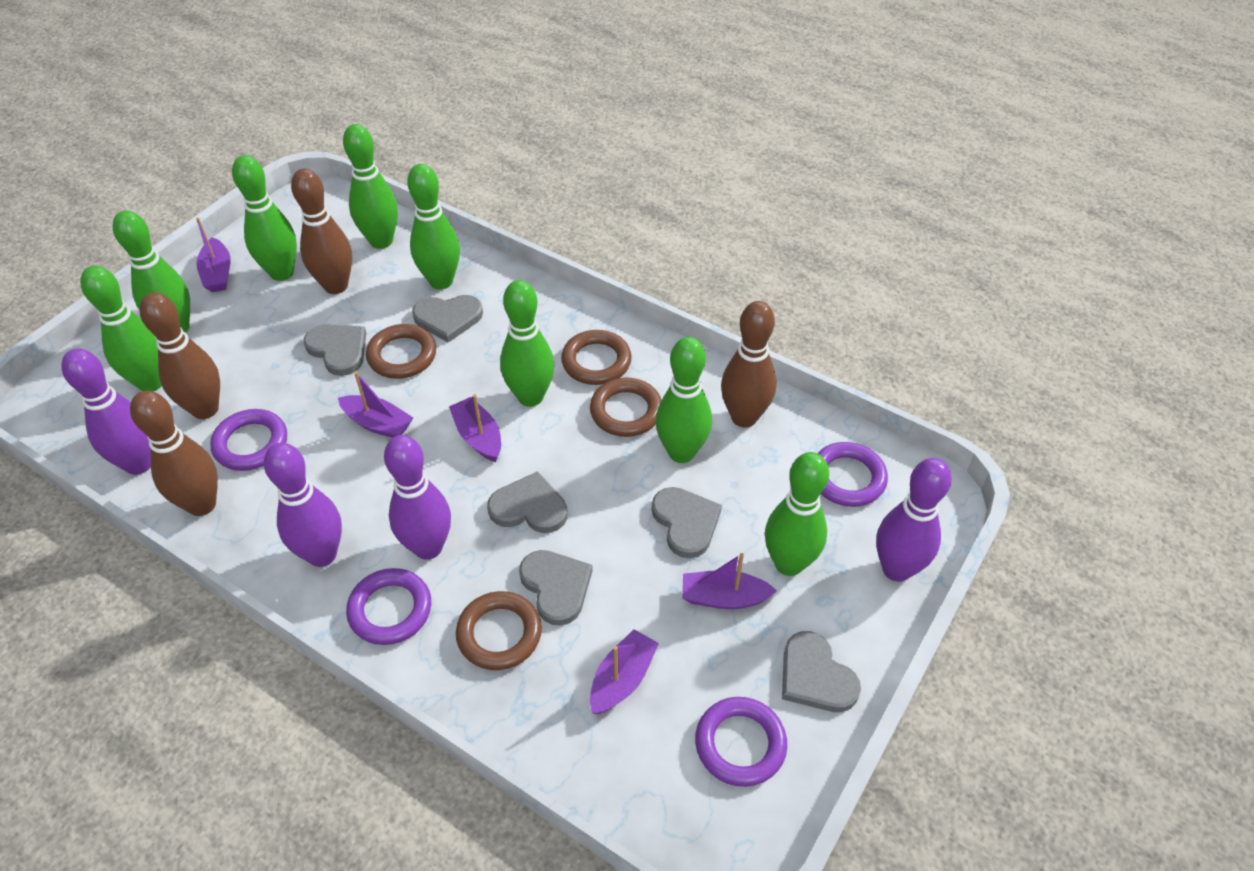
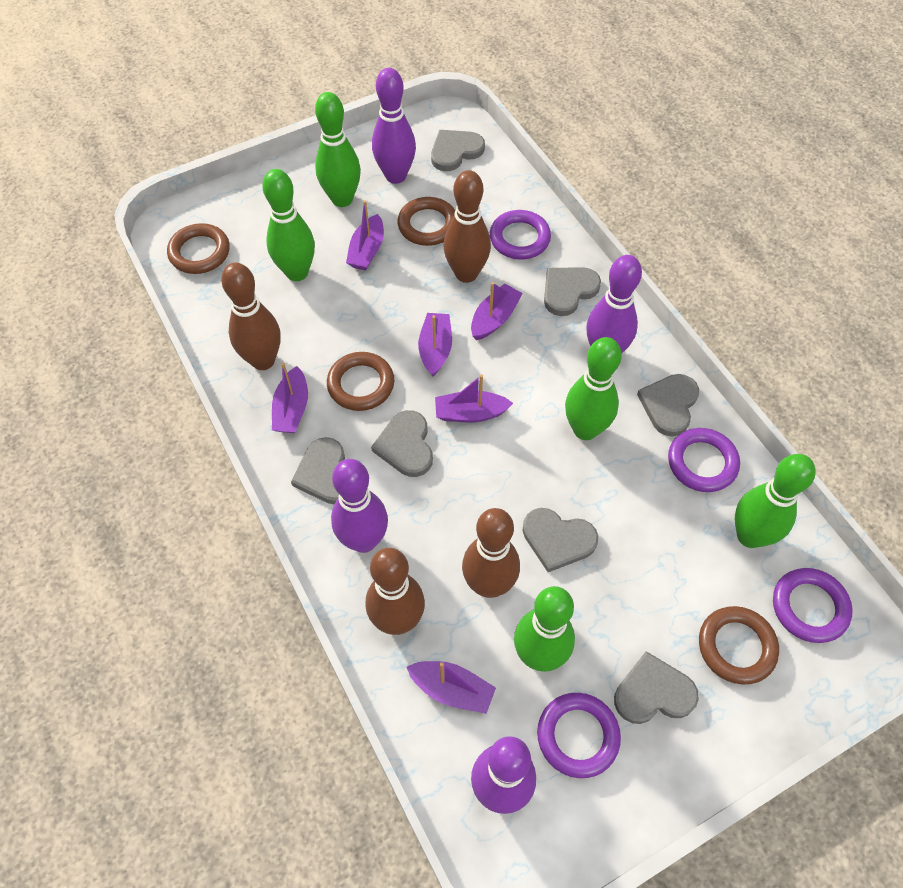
green bowling pin: [80,266,162,391] [113,210,190,333] [232,155,297,281] [343,124,398,249] [407,164,460,289] [500,280,554,407] [655,337,712,463] [765,452,829,576] = 8 -> [263,169,315,281] [315,92,361,207] [514,586,575,672] [565,337,622,440] [735,454,816,548] = 5
grey heart: [304,325,366,376] [412,295,483,343] [487,471,567,533] [519,550,593,626] [652,487,722,558] [782,631,861,712] = 6 -> [291,437,345,504] [371,410,433,477] [431,130,485,171] [523,508,598,572] [544,267,601,316] [614,651,699,724] [637,374,699,437] = 7
purple boat: [196,218,230,292] [338,371,413,438] [449,394,501,462] [590,629,659,714] [682,553,777,609] = 5 -> [272,363,308,433] [346,200,384,271] [407,661,496,714] [418,313,452,376] [435,374,513,423] [471,282,523,340] = 6

